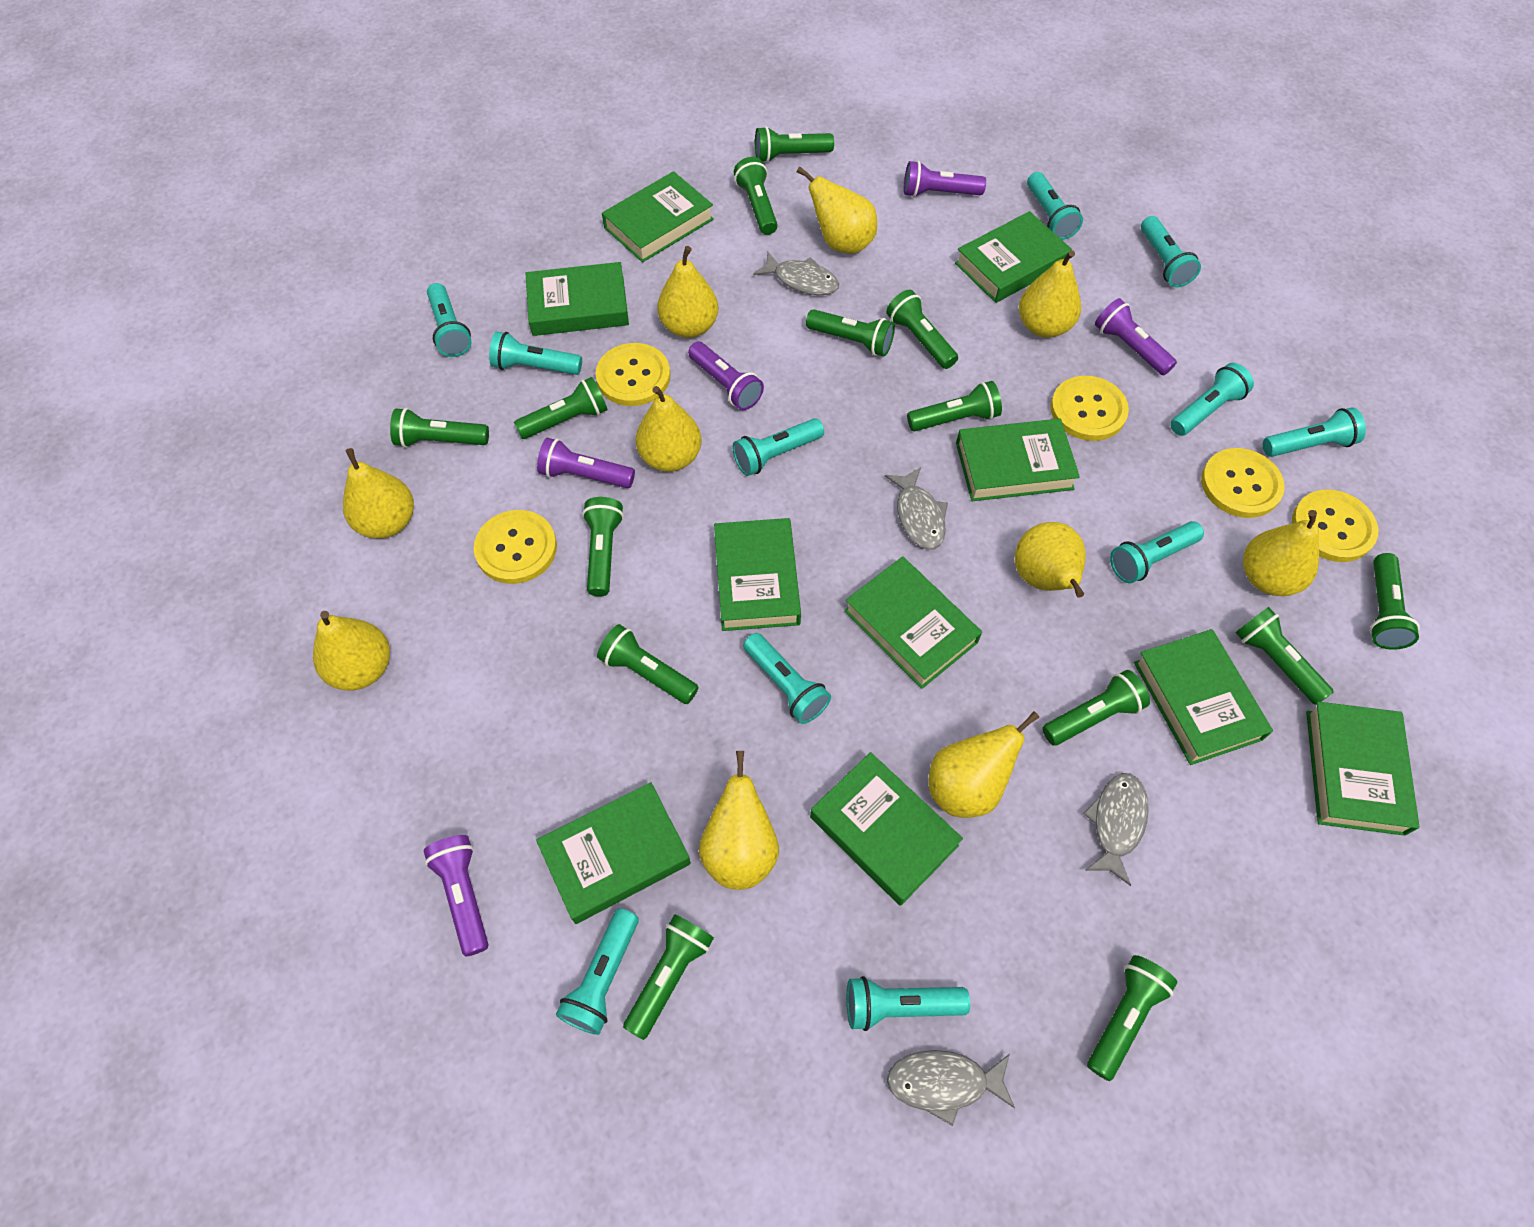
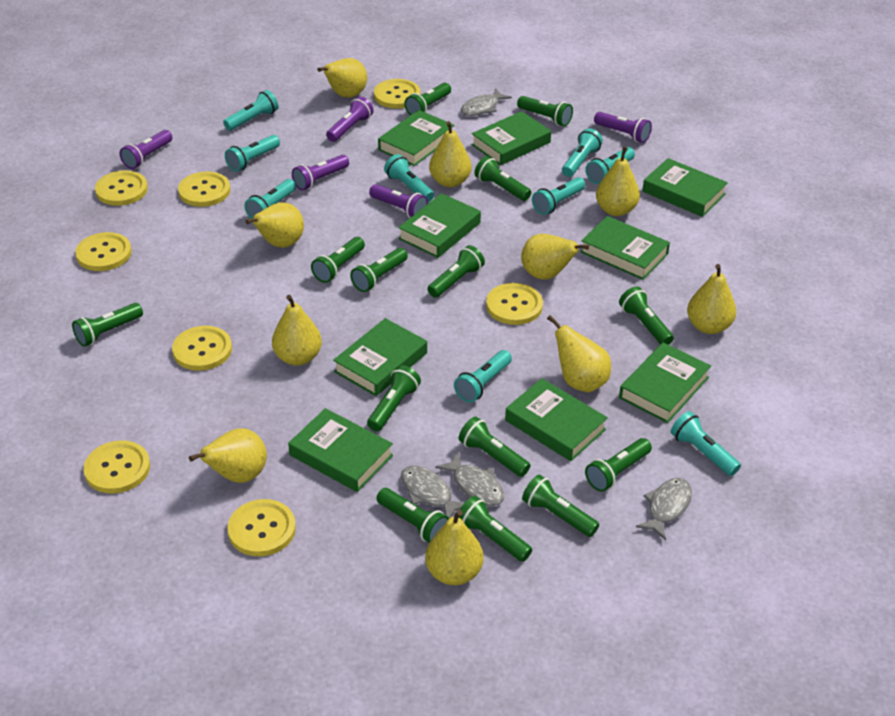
green book: [526,262,629,336] [536,782,691,924] [602,171,714,263] [714,518,801,631] [810,752,963,906] [844,556,982,689] [955,211,1072,303] [956,419,1080,501] [1134,629,1273,765] [1306,702,1420,836] = 10 -> [288,408,393,492] [333,318,427,396] [378,110,454,166] [398,193,481,258] [471,111,551,166] [505,378,608,461] [580,216,670,280] [619,342,711,423] [642,158,728,217] = 9
turquoise flashlight: [427,283,472,357] [489,331,582,375] [556,908,639,1035] [732,418,824,476] [743,633,831,724] [847,976,970,1031] [1027,172,1083,240] [1110,521,1204,583] [1141,216,1201,287] [1170,363,1254,436] [1263,407,1366,457] = 11 -> [223,90,279,131] [225,135,280,172] [244,179,296,219] [384,154,434,202] [454,350,512,403] [532,177,585,215] [562,128,603,177] [585,147,635,184] [671,411,741,476] = 9
yellow button: [474,510,557,584] [595,343,670,406] [1051,376,1129,441] [1201,448,1285,518] [1292,489,1378,562] = 5 -> [75,232,132,271] [84,440,150,494] [95,171,148,206] [172,326,232,371] [178,172,230,207] [228,499,296,556] [374,79,421,109] [486,283,543,325] = 8

